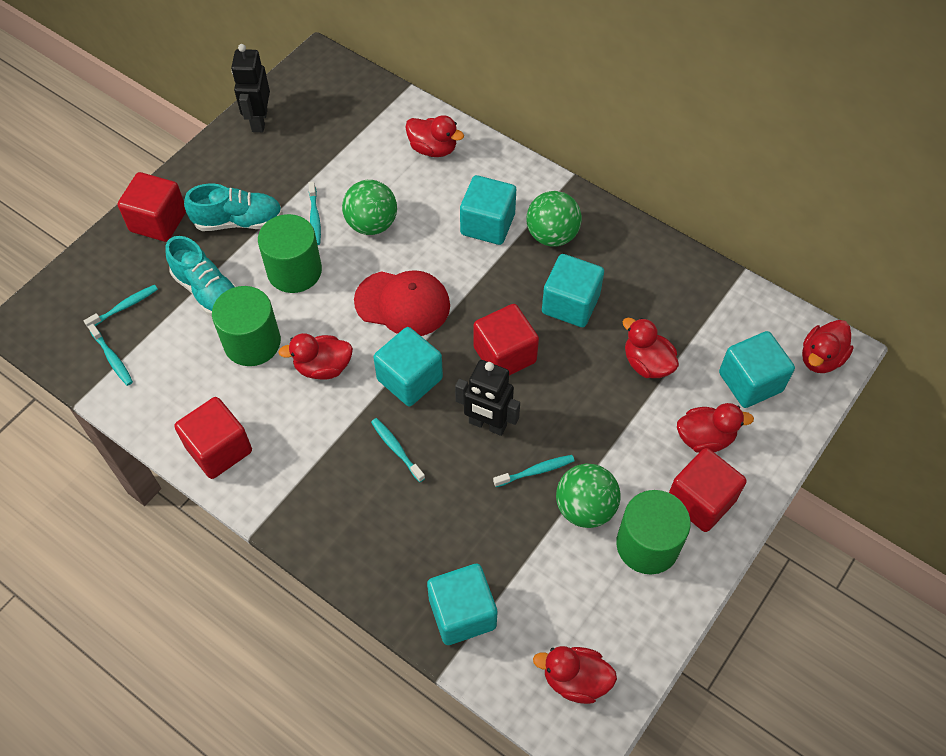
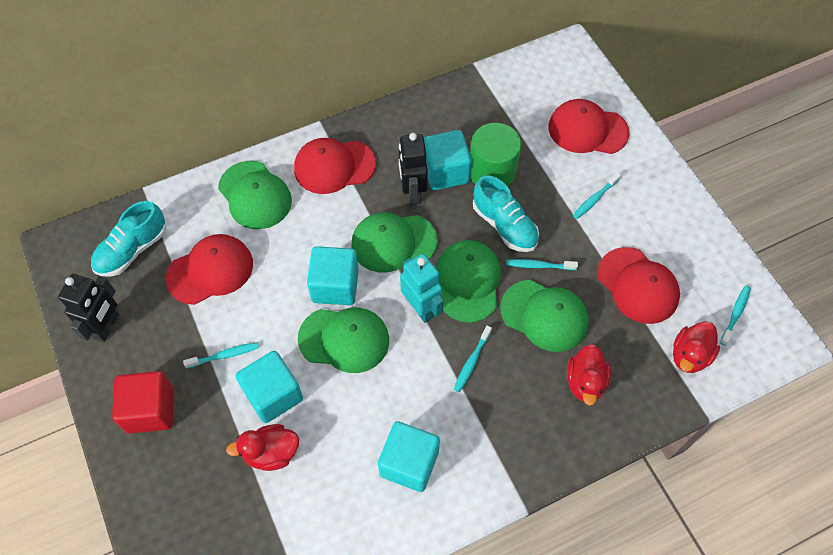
green ball: [342,180,397,235] [526,191,582,247] [556,464,621,528] = 3 -> none = 0
green cap: none = 0 -> [218,161,292,229] [298,307,389,373] [352,212,438,273] [436,240,501,323] [500,280,589,352] = 5
green cylinder: [212,286,281,366] [258,214,322,293] [616,490,691,574] = 3 -> [470,123,521,186] = 1
red cap: [354,270,450,336] = 1 -> [166,234,253,305] [294,138,376,194] [549,99,630,154] [598,247,680,324] = 4
red cube: [118,172,186,242] [174,397,252,479] [474,304,539,375] [669,448,746,532] = 4 -> [112,371,174,434] = 1
red duck: [278,333,353,380] [405,115,464,157] [533,646,617,704] [623,318,679,378] [677,403,754,453] [802,320,854,373] = 6 -> [226,424,299,471] [567,344,611,406] [673,321,720,373] = 3
turquoise cube: [373,327,443,406] [427,564,497,645] [460,175,516,245] [542,254,604,327] [719,331,795,408] = 5 -> [236,351,303,423] [307,246,359,305] [378,421,440,492] [424,130,472,190] = 4
turquoise robot: none = 0 -> [400,254,444,323] = 1

